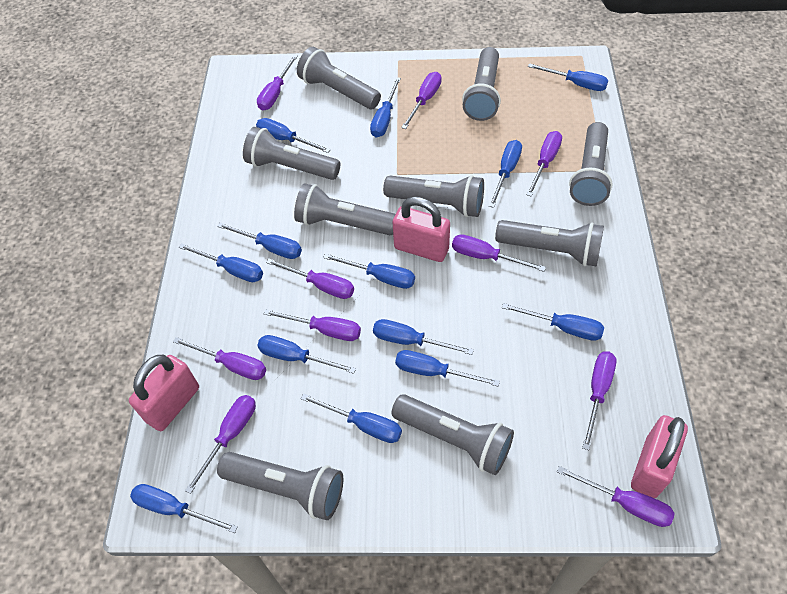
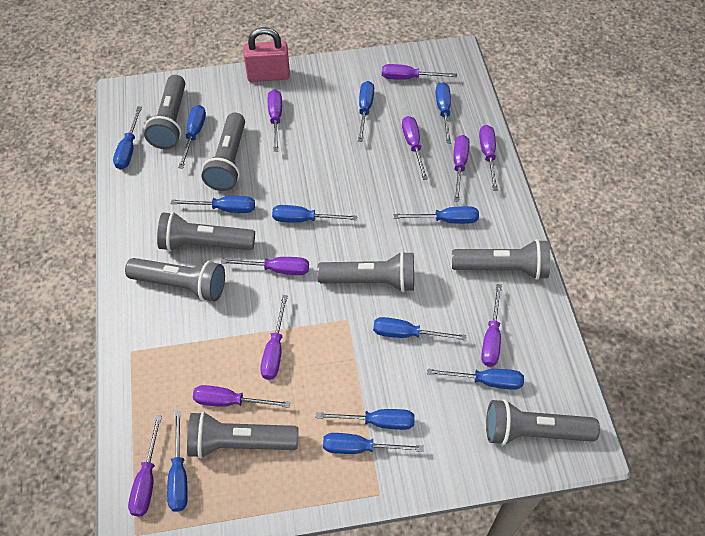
blue screwdriver: [130,484,238,533] [179,243,263,282] [217,222,302,259] [256,118,331,153] [257,335,356,374] [301,393,402,443] [323,253,415,289] [370,77,401,138] [373,319,474,355] [395,350,500,387] [489,140,522,208] [502,303,604,341] [528,63,608,91] = 13 -> [113,106,142,170] [167,411,188,512] [171,196,255,213] [178,105,206,169] [272,205,357,223] [316,409,415,430] [323,433,424,454] [358,81,374,142] [373,317,466,340] [394,206,479,224] [427,369,524,390] [435,82,451,144] = 12
grey flashlight: [217,452,343,520] [243,127,341,180] [294,183,395,235] [297,47,381,109] [383,175,484,217] [391,394,514,475] [462,47,501,121] [495,220,604,267] [569,122,613,206] = 9 -> [125,258,225,302] [144,75,186,149] [157,212,255,252] [187,411,299,459] [202,113,245,191] [317,251,414,292] [452,239,550,280] [486,399,600,446] = 8
pink padlock: [129,355,199,431] [392,196,450,262] [631,415,688,498] = 3 -> [244,27,290,82] = 1

